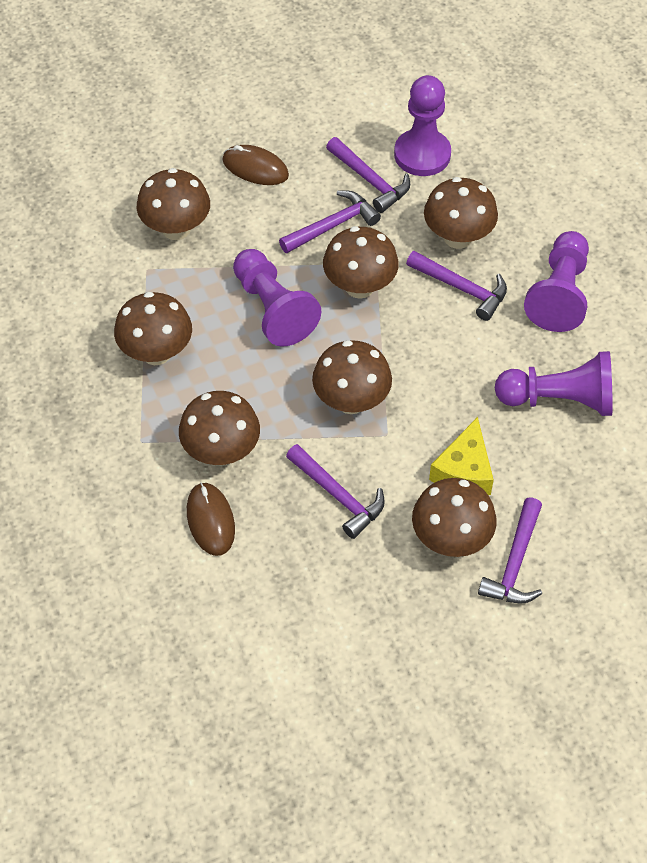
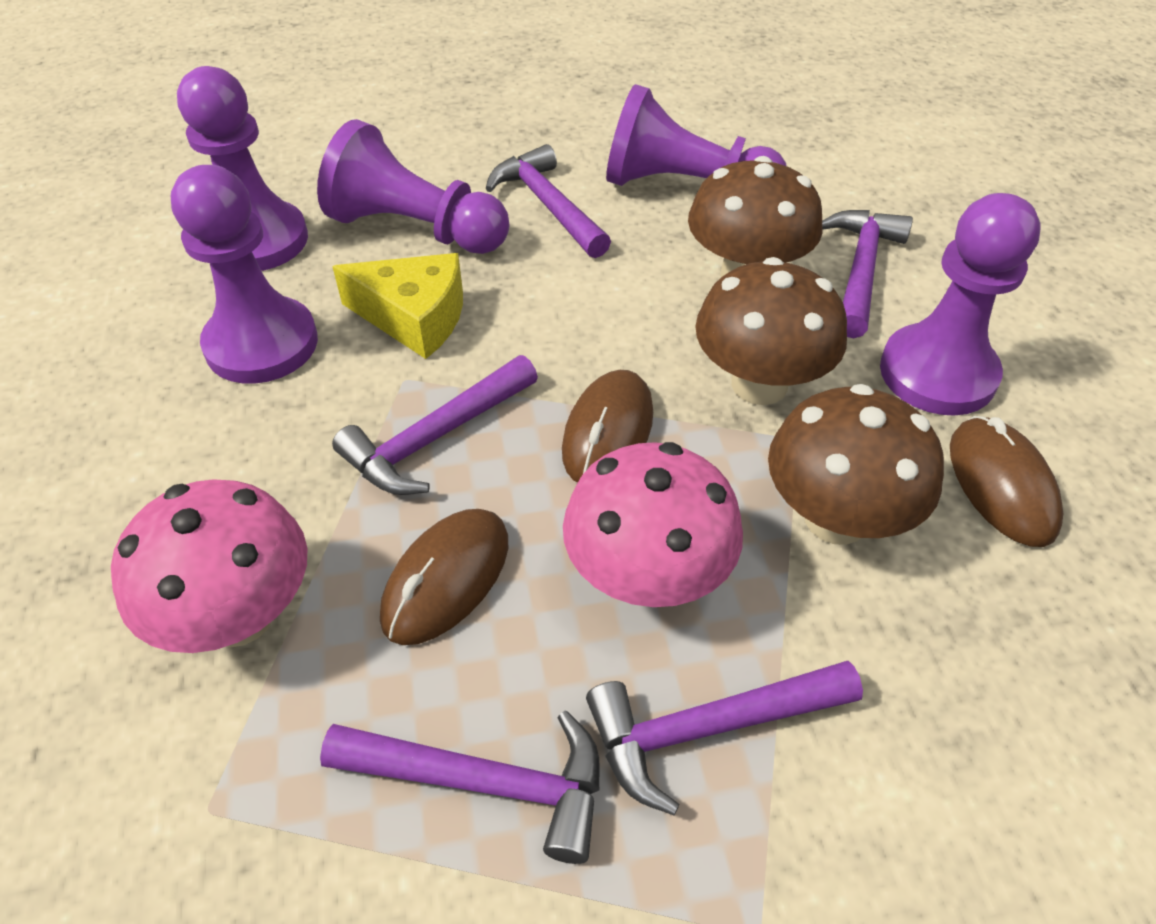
brown mouse: [187,482,235,556] [222,145,289,185] = 2 -> [380,509,508,645] [562,370,653,483] [950,416,1063,547] = 3
brown mushroom: [114,292,192,365] [137,168,210,240] [179,391,260,466] [312,340,392,414] [323,226,398,299] [412,478,497,557] [424,177,498,249] = 7 -> [688,156,823,277] [695,257,847,405] [768,384,944,545] = 3
pink mushroom: none = 0 -> [111,479,308,653] [563,442,743,607] = 2
purple pawn: [233,249,321,347] [394,75,451,176] [495,351,613,416] [524,231,589,332] = 4 -> [171,165,318,384] [177,66,308,271] [317,119,509,254] [606,84,787,186] [880,193,1041,416] = 5

